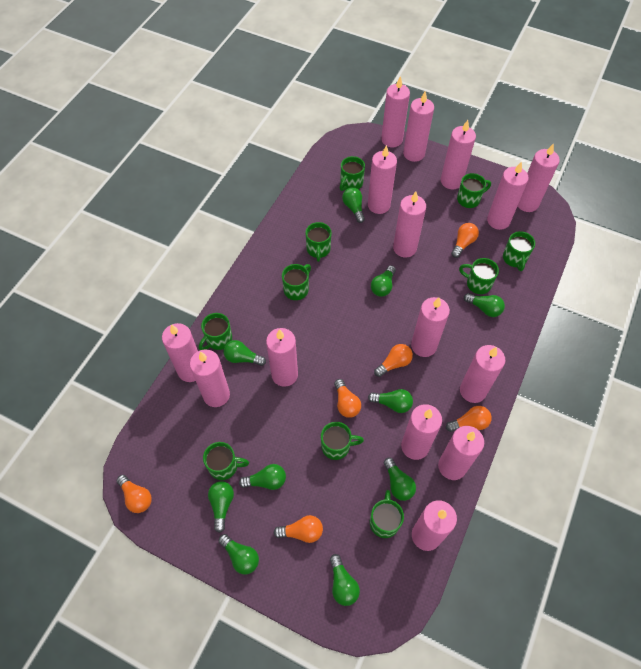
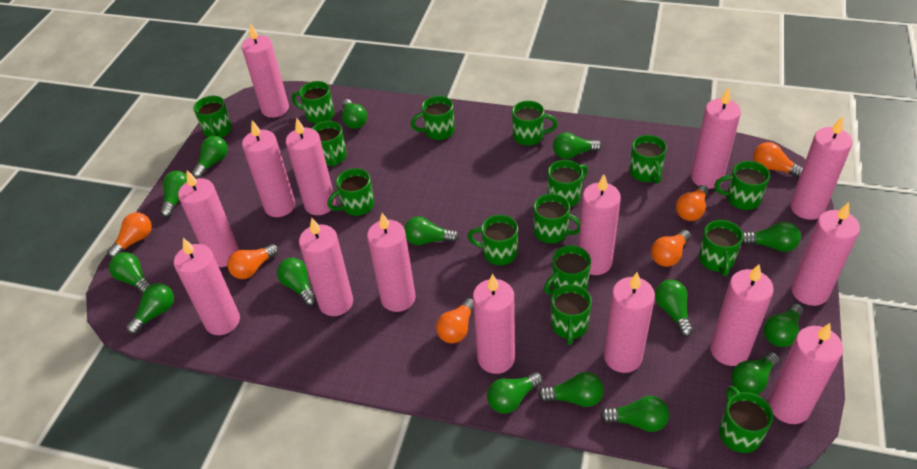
green light bulb: [208,481,234,533] [219,534,259,575] [223,340,266,366] [239,464,286,490] [330,554,360,606] [342,187,365,223] [368,389,413,413] [371,265,396,297] [384,458,416,501] [464,293,505,317] = 10 -> [109,252,151,294] [126,283,174,335] [160,171,187,218] [192,136,228,179] [277,258,317,306] [342,99,367,129] [404,216,459,245] [487,372,543,414] [538,372,604,407] [553,132,602,159] [600,396,669,432] [655,280,693,337] [731,352,779,395] [742,222,801,252] [764,304,804,347] = 15
green mug: [199,313,232,350] [203,442,249,480] [282,264,311,300] [305,222,332,262] [321,422,364,460] [340,156,365,191] [370,490,404,538] [457,173,491,208] [459,258,499,294] [503,231,535,271] = 10 -> [193,96,232,137] [292,81,334,124] [312,121,347,167] [328,168,374,216] [411,96,455,140] [467,215,518,265] [512,101,558,146] [534,194,581,243] [544,245,591,295] [548,160,588,207] [551,284,592,345] [629,135,667,184] [699,220,743,276] [714,161,770,210] [719,386,773,453] = 15

